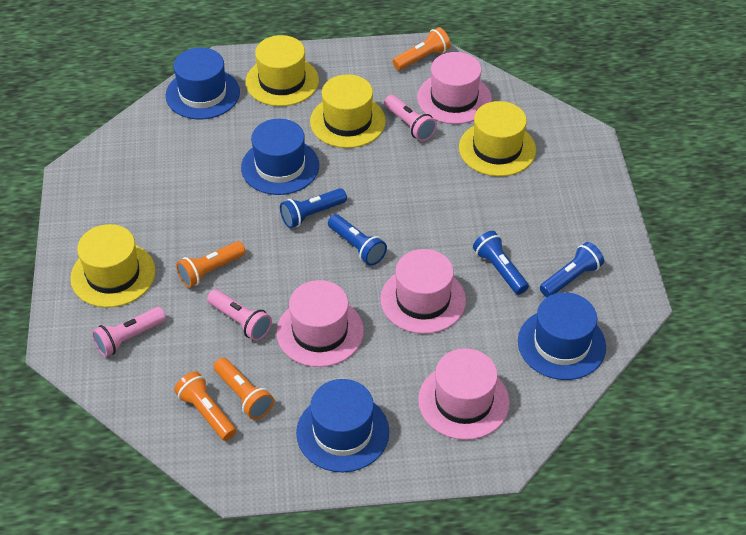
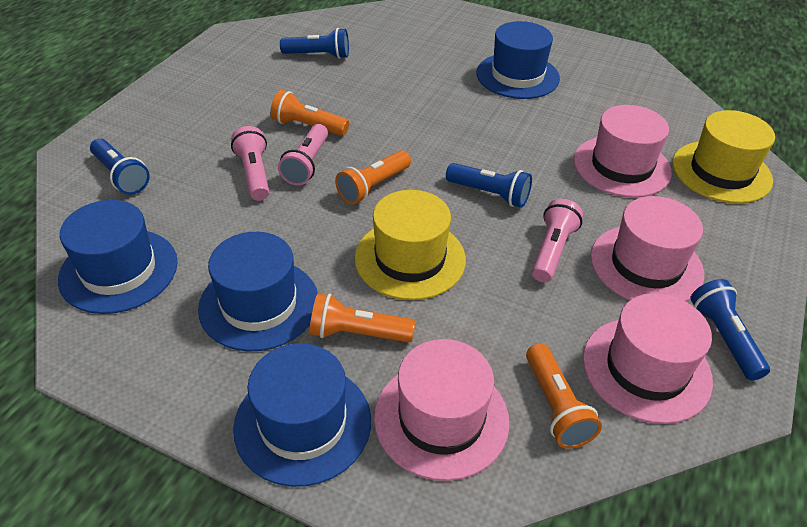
yellow hat: [70,224,156,308] [245,35,319,106] [310,74,386,148] [459,101,536,176] = 4 -> [354,190,466,300] [672,110,775,204] = 2

